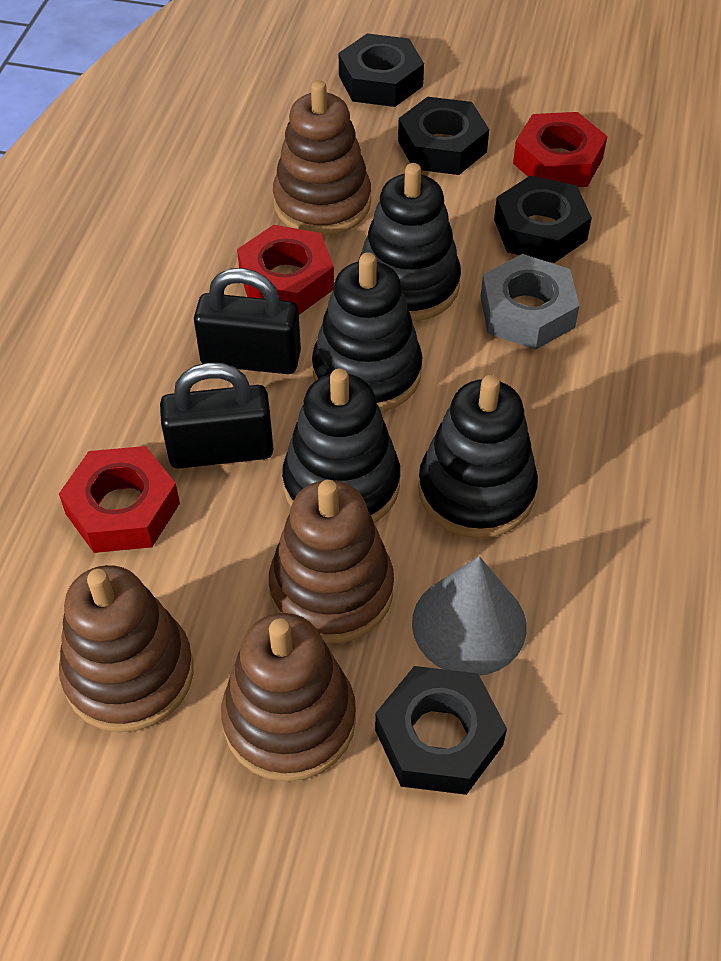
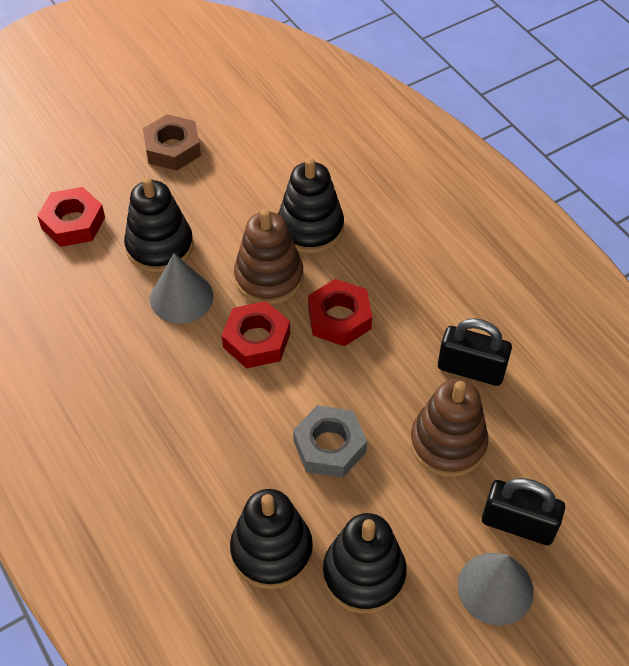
black nut: [339,33,424,107] [375,666,507,795] [398,97,489,175] [494,176,592,263] = 4 -> none = 0
brown nut: none = 0 -> [143,114,201,171] = 1
brown stacking toy: [59,565,193,732] [221,613,356,782] [269,480,394,643] [273,80,371,236] = 4 -> [234,209,304,305] [410,379,488,477] = 2
grey cone: [412,556,526,676] = 1 -> [150,253,213,324] [458,553,534,625] = 2

